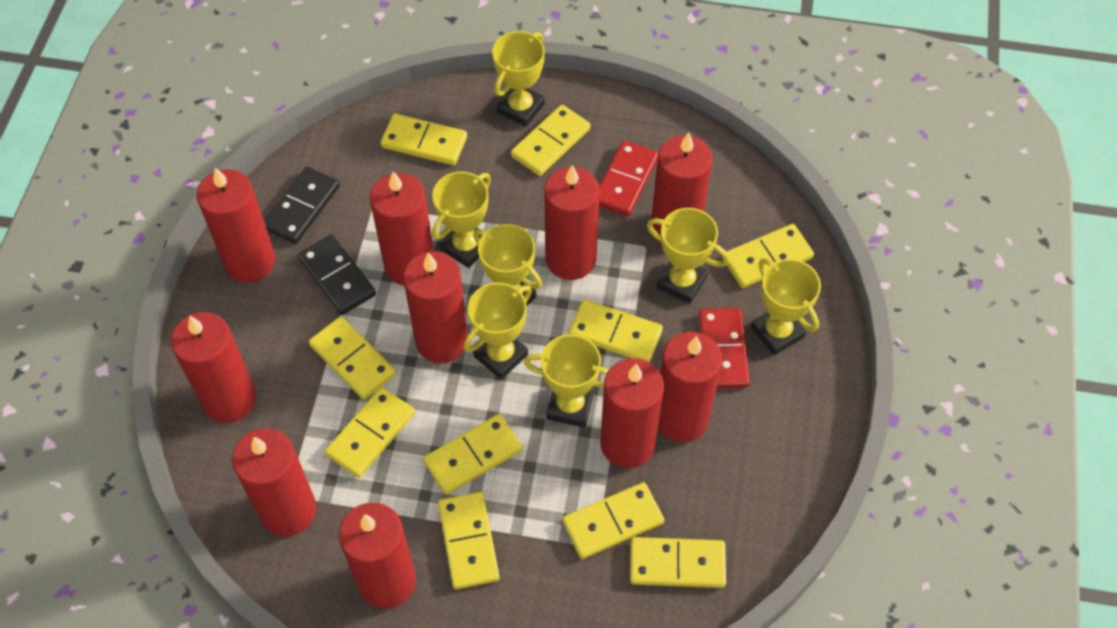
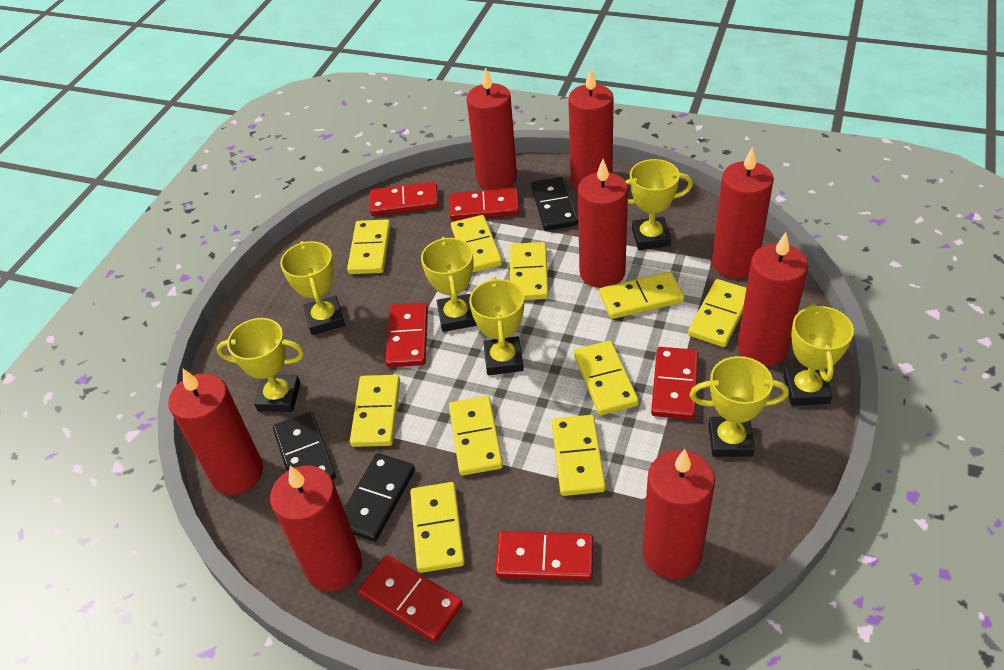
black domino: [264,166,340,244] [298,234,376,315] = 2 -> [273,412,336,480] [344,453,415,542] [531,177,578,231] = 3
red candle: [171,312,256,423] [197,168,276,283] [232,428,316,537] [339,503,416,609] [370,171,434,286] [403,251,468,364] [544,165,600,280] [600,358,664,468] [651,132,713,244] [658,332,722,442] = 10 -> [168,369,263,495] [270,465,362,591] [466,67,517,190] [568,68,614,190] [578,159,628,288] [642,449,715,580] [712,147,774,278] [737,232,808,366] = 8
red domino: [599,141,658,216] [698,308,750,389] = 2 -> [358,555,463,643] [370,182,439,216] [385,302,428,367] [449,188,519,221] [495,531,593,581] [651,347,698,420] = 6

